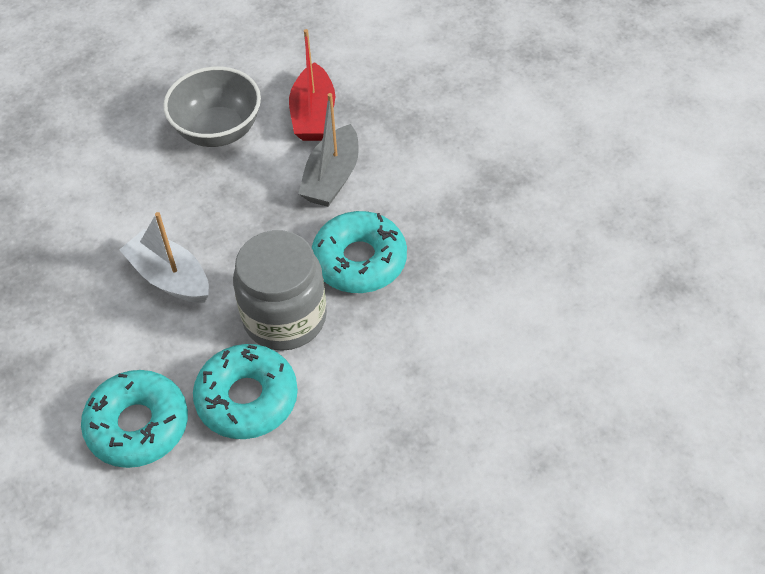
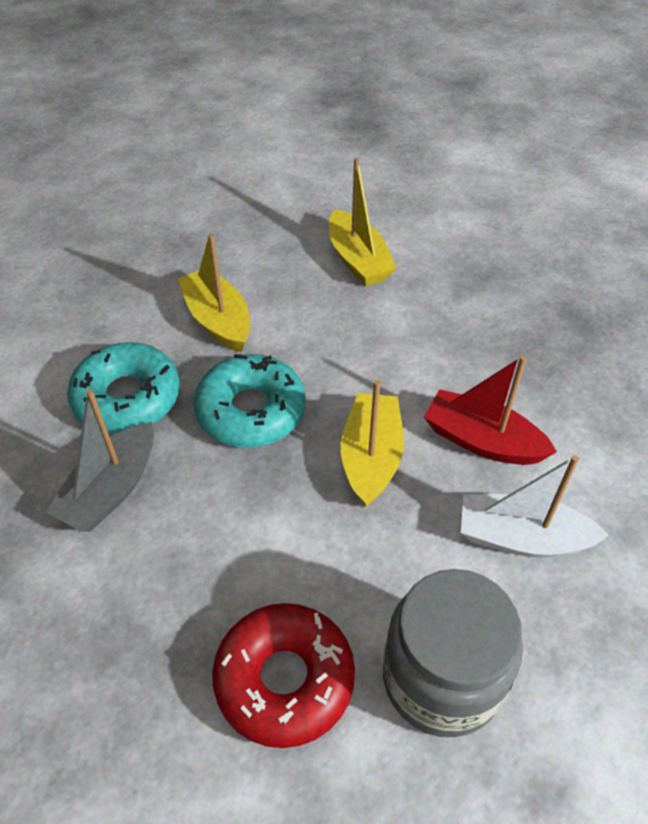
grey bowl: [163,67,261,147] = 1 -> none = 0
red donut: none = 0 -> [212,603,355,748] = 1
turquoise donut: [81,370,188,468] [193,344,298,439] [312,211,407,293] = 3 -> [67,342,180,434] [194,354,306,448] = 2
yellow boat: none = 0 -> [177,233,250,352] [329,158,396,286] [341,380,404,507] = 3

